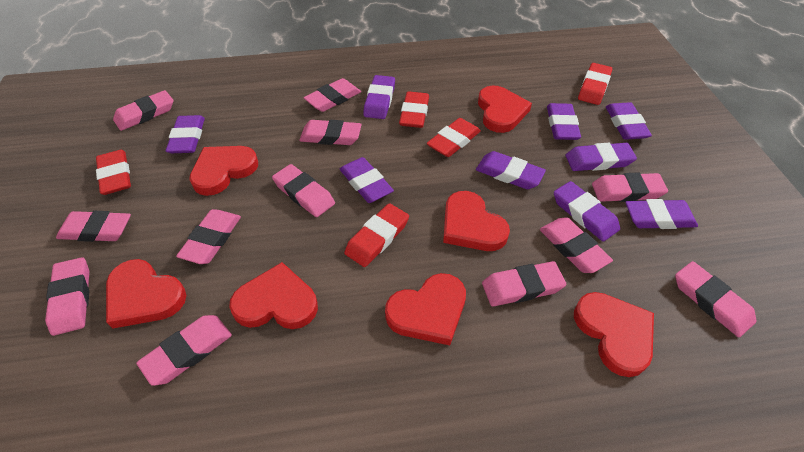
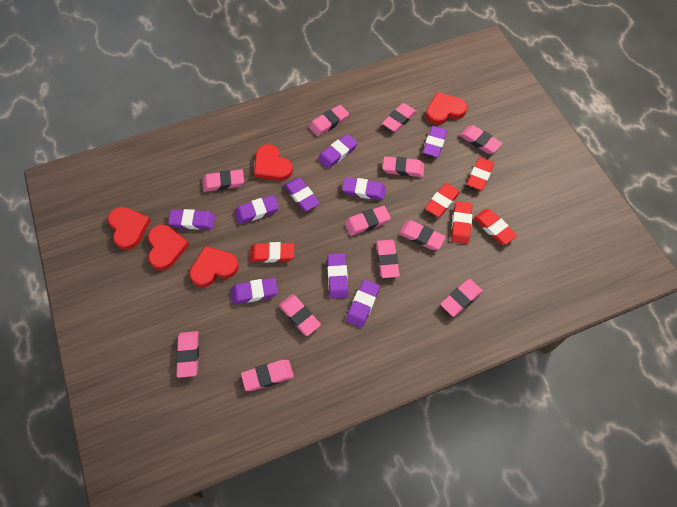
red heart: [106,259,186,329] [189,146,258,196] [229,262,318,329] [385,273,466,345] [443,191,510,251] [478,85,532,133] [574,292,654,377] = 7 -> [108,207,151,250] [148,225,189,270] [189,246,239,287] [254,144,293,181] [426,92,467,125] = 5

